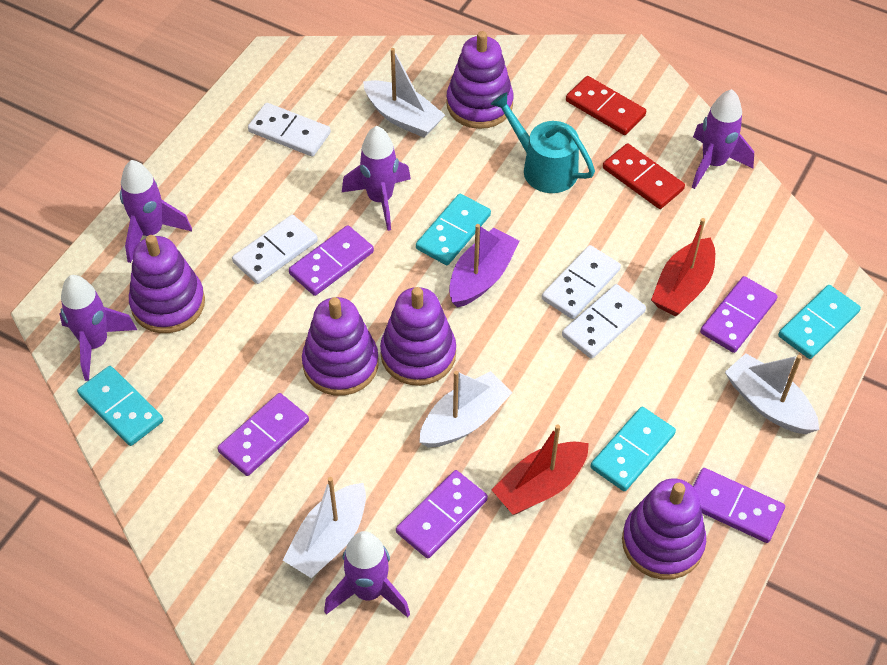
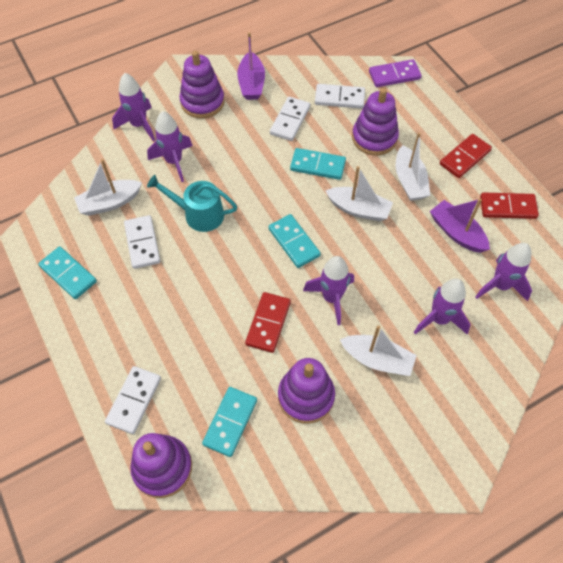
purple boat: [449,224,520,308] = 1 -> [237,32,265,100] [430,199,490,253] = 2
purple domino: [218,393,309,476] [289,225,374,296] [396,470,488,559] [693,468,785,543] [700,276,777,353] = 5 -> [369,59,422,87] = 1
purple stacking toy: [129,235,205,333] [302,297,379,396] [380,287,456,386] [446,31,514,129] [622,478,706,580] = 5 -> [130,433,192,498] [179,51,224,119] [278,358,335,424] [352,88,399,156] = 4
red boat: [491,424,589,515] [651,218,715,316] = 2 -> none = 0
red domino: [566,76,646,135] [603,143,685,209] = 2 -> [245,292,291,353] [440,134,492,178] [480,192,539,219] = 3

